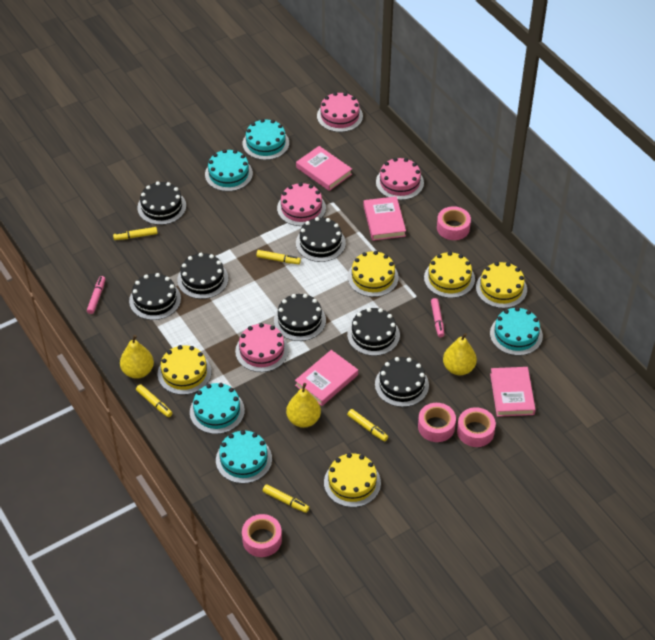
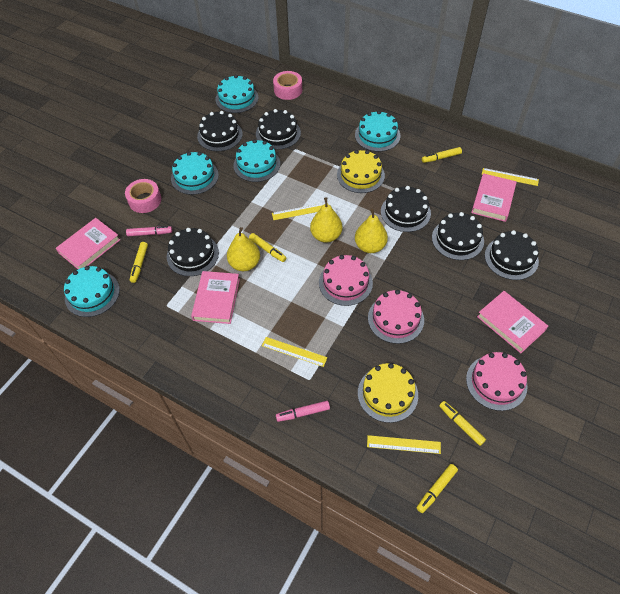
black cake: [129,273,181,320] [137,182,186,225] [177,253,228,299] [274,294,326,341] [296,217,346,262] [347,308,400,356] [375,357,429,407] = 7 -> [167,228,219,276] [197,111,242,151] [256,109,301,150] [381,186,431,232] [432,212,484,260] [485,230,539,280] = 6
pink cake: [235,323,289,372] [277,182,326,226] [317,92,363,132] [376,158,424,200] = 4 -> [319,255,373,306] [368,290,424,344] [466,352,528,411] = 3
pink tape: [242,514,282,557] [418,403,456,442] [437,206,471,240] [457,407,496,447] = 4 -> [125,179,161,213] [273,71,302,100] = 2
yellow cake: [158,345,211,395] [324,453,381,507] [348,251,399,297] [424,252,475,298] [476,262,527,308] = 5 -> [337,150,385,193] [358,363,418,423] = 2
yellow ruler: none = 0 -> [262,337,328,367] [272,203,328,220] [367,435,441,454] [482,168,539,186] = 4

